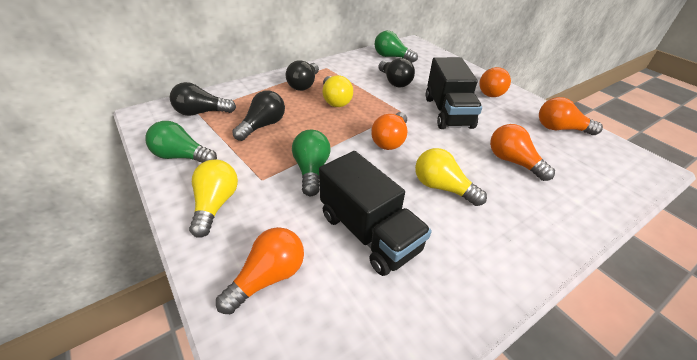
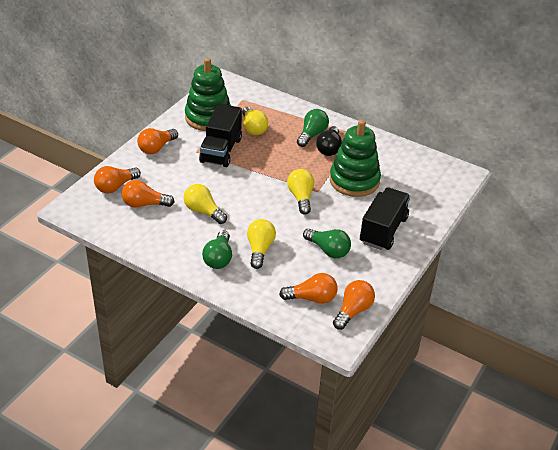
black light bulb: [170,82,236,116] [232,91,285,141] [286,60,319,91] [378,58,415,87] = 4 -> [316,126,342,156] = 1
green stacking toy: none = 0 -> [185,58,231,131] [330,120,381,197] = 2
yellow light bulb: [189,160,238,238] [323,76,353,107] [415,148,487,206] = 3 -> [184,184,227,224] [242,107,268,135] [247,219,276,269] [287,169,314,215] = 4

